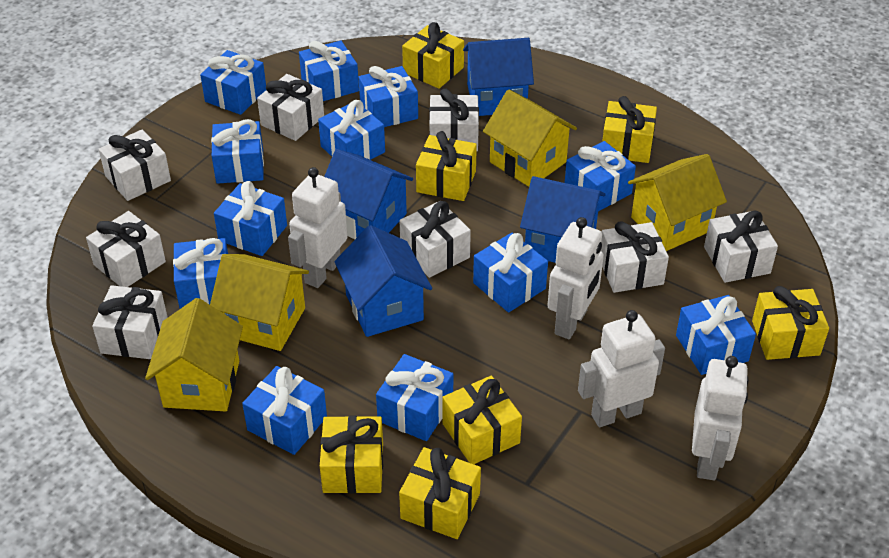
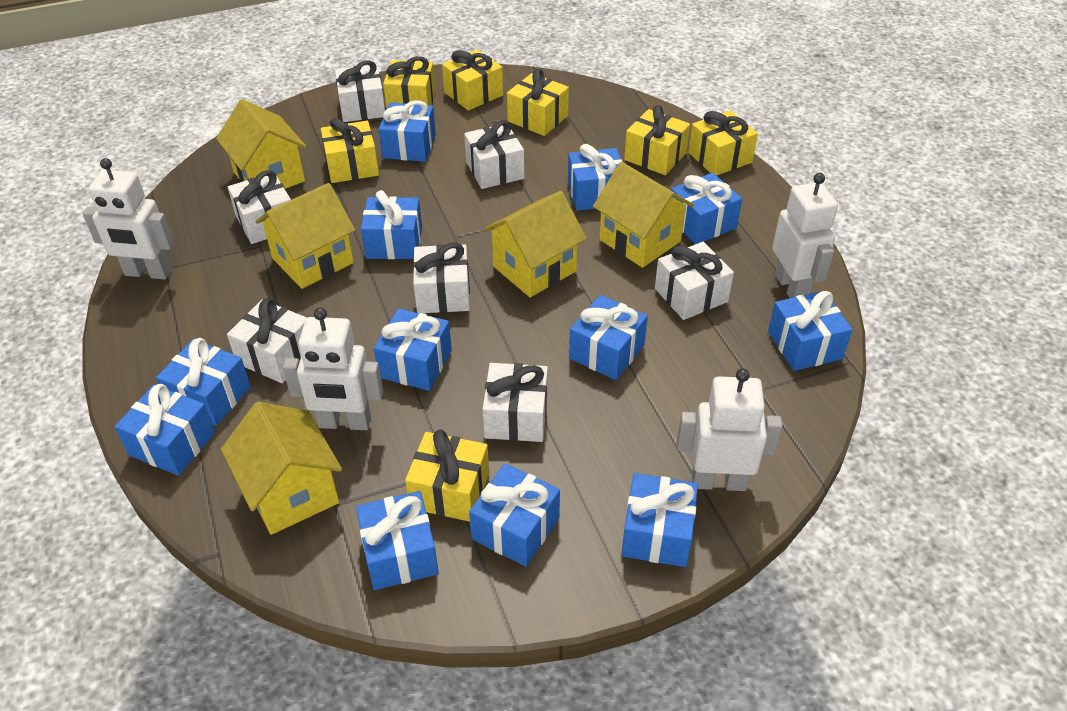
blue house: [324,149,413,239] [334,225,432,337] [463,38,534,116] [520,176,606,263] = 4 -> none = 0
white gift: [86,211,166,287] [92,285,168,359] [98,129,171,201] [257,74,324,141] [400,201,471,278] [429,89,479,152] [601,221,669,293] [704,211,778,283] = 8 -> [227,298,307,383] [228,170,291,244] [335,60,385,122] [413,243,470,313] [464,120,524,189] [483,363,548,442] [655,242,734,320] = 7
yellow house: [145,298,243,412] [210,254,309,351] [483,90,577,187] [628,154,727,251] = 4 -> [216,99,306,189] [221,402,342,535] [255,183,355,289] [483,191,586,297] [593,162,694,268] = 5

